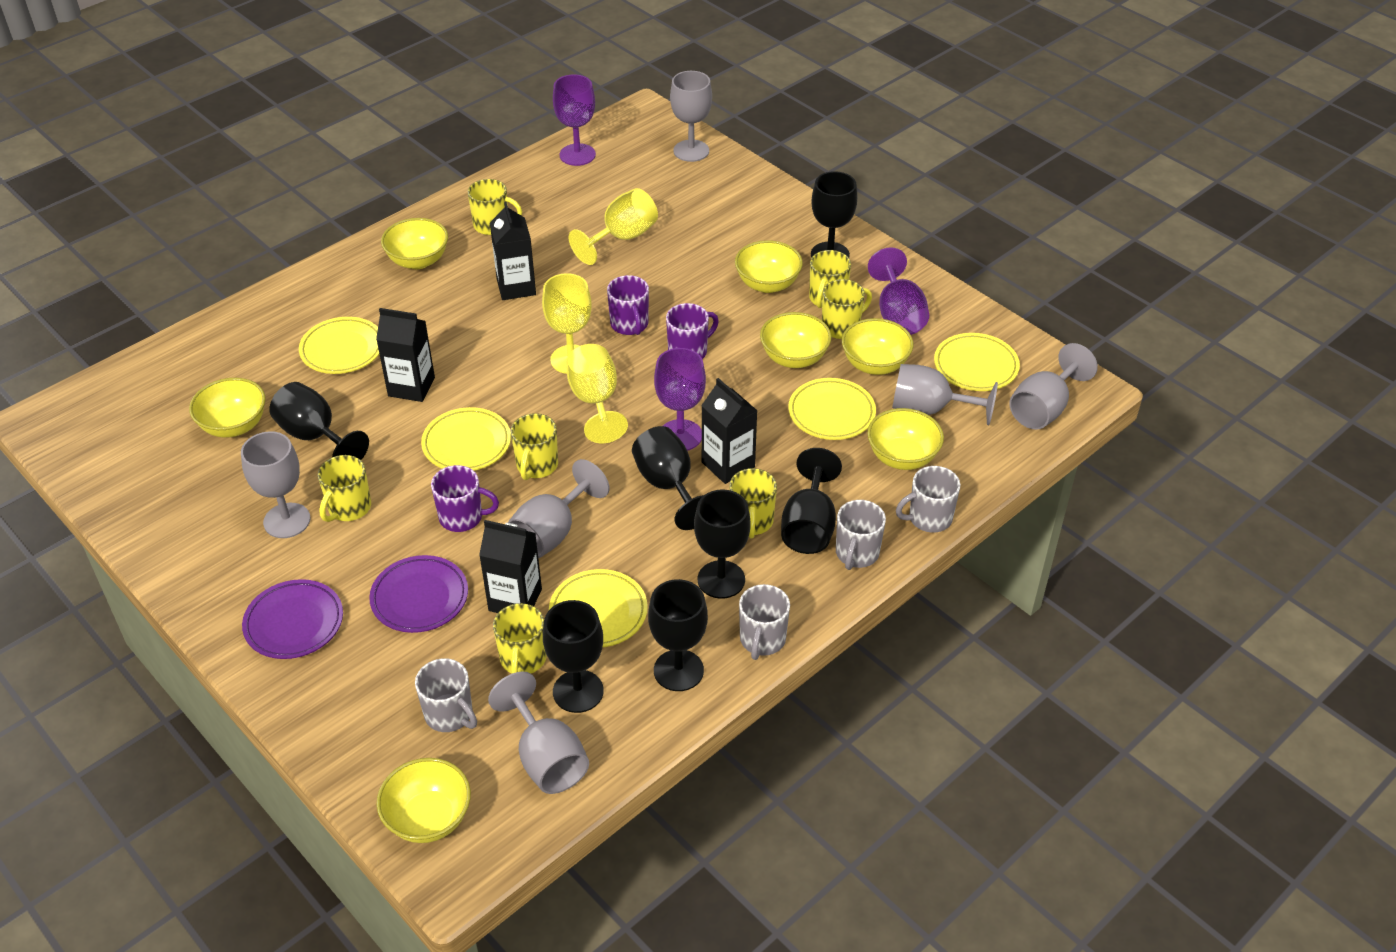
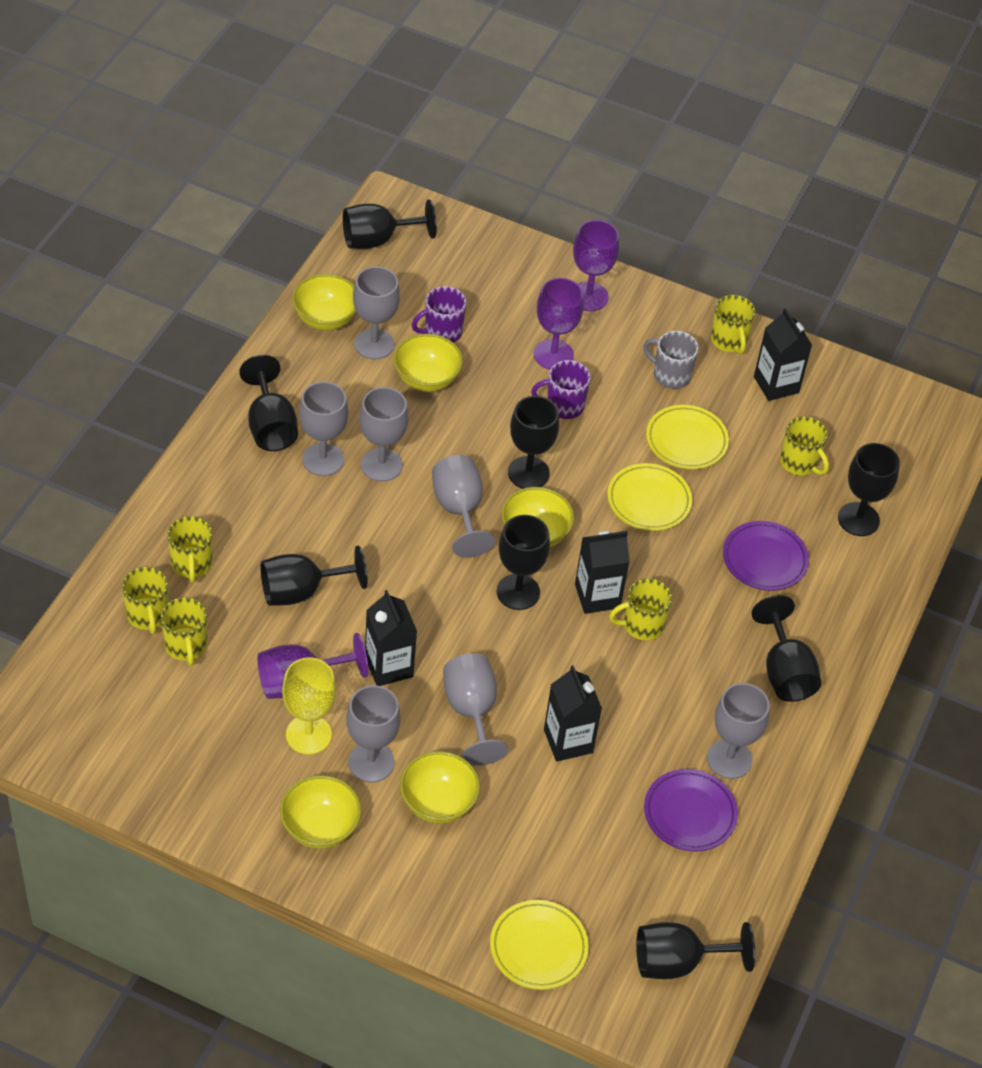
black goblet: [269,382,369,460] [543,600,604,713] [632,426,704,530] [648,579,708,691] [694,490,751,599] [781,448,842,554] [811,171,857,258] = 7 -> [239,355,298,451] [260,546,368,606] [343,199,437,249] [497,515,550,610] [508,396,559,489] [636,922,755,979] [752,595,821,702] [838,443,900,536] = 8
grey goblet: [241,431,310,538] [488,671,589,794] [508,459,610,558] [670,71,712,162] [892,364,998,425] [1009,343,1098,430] = 6 -> [299,382,348,476] [346,685,401,782] [353,267,400,359] [359,387,409,481] [432,455,495,558] [443,653,508,766] [707,683,770,779] = 7
grey mug: [415,658,477,732] [739,584,790,660] [836,500,886,570] [896,466,960,533] = 4 -> [643,331,699,389] = 1
purple mug: [431,465,499,532] [607,275,649,335] [666,303,719,359] = 3 -> [412,286,466,342] [531,360,591,419] = 2
yellow bowl: [189,378,266,438] [377,758,471,843] [381,218,448,269] [735,240,803,293] [760,312,831,368] [842,318,913,375] [867,408,944,470] = 7 -> [280,775,361,849] [292,274,356,330] [393,334,463,392] [400,751,480,823] [502,487,574,548] = 5
yellow goblet: [542,273,592,374] [566,344,628,443] [568,188,658,265] = 3 -> [282,657,336,755] = 1
yellow mug: [318,455,371,522] [468,179,522,235] [493,603,547,673] [511,413,558,480] [729,468,777,539] [809,250,851,308] [822,279,872,339] = 7 -> [122,567,168,634] [161,597,207,666] [167,516,213,583] [609,578,672,640] [711,295,755,354] [780,416,829,475] = 6
yellow plate: [299,317,379,374] [421,407,511,471] [549,569,648,647] [788,378,876,440] [934,333,1020,391] = 5 -> [490,900,589,990] [607,463,692,531] [646,405,729,469] = 3

